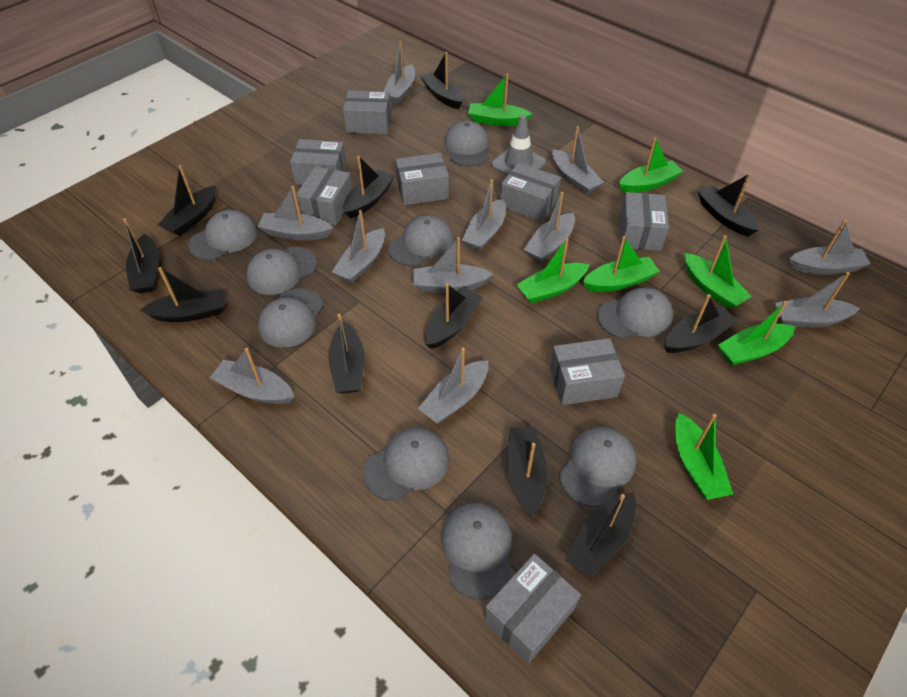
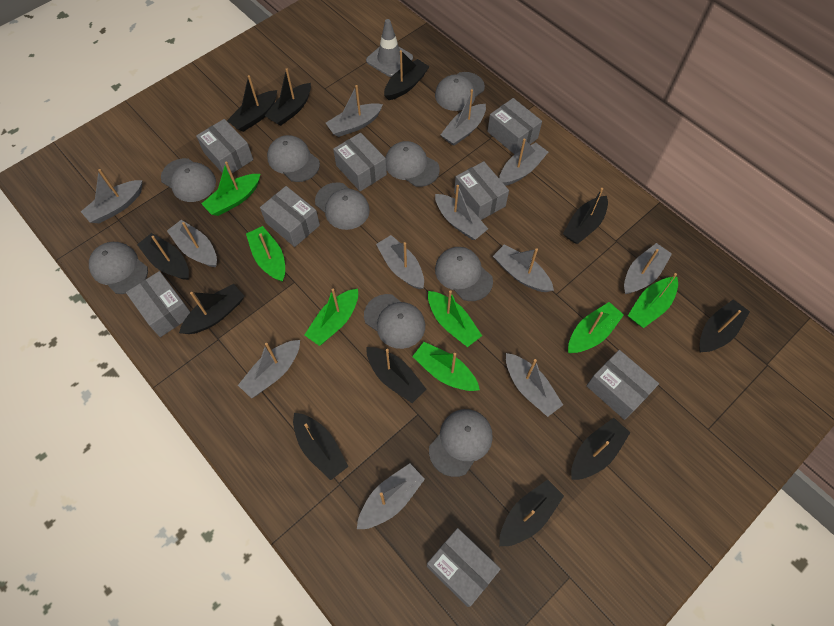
grey boat: [210,348,295,404] [257,186,333,240] [332,210,385,283] [384,41,415,104] [413,237,493,293] [418,348,489,423] [462,179,506,251] [524,192,575,263] [552,126,604,194] [775,272,860,328] [789,219,871,275] = 11 -> [81,169,142,223] [167,220,217,267] [238,340,300,399] [326,85,383,137] [357,463,425,529] [376,235,424,289] [435,185,488,240] [441,89,486,146] [493,244,554,292] [499,139,548,186] [506,353,563,417] [624,243,672,294] = 12

